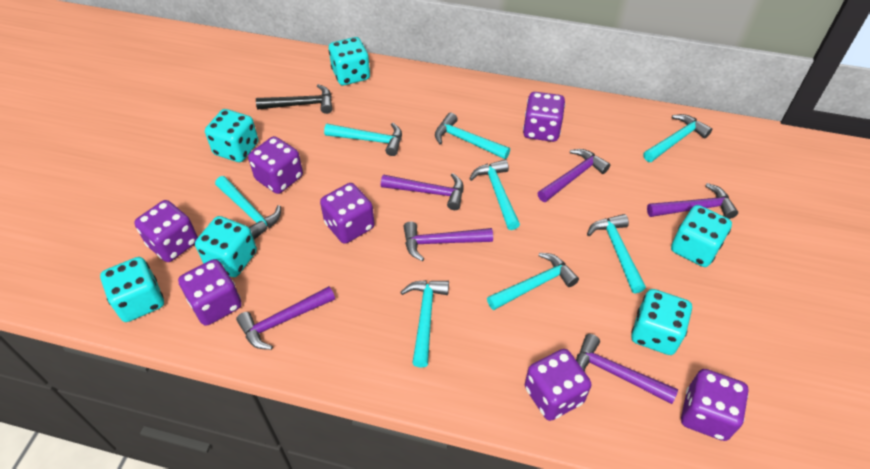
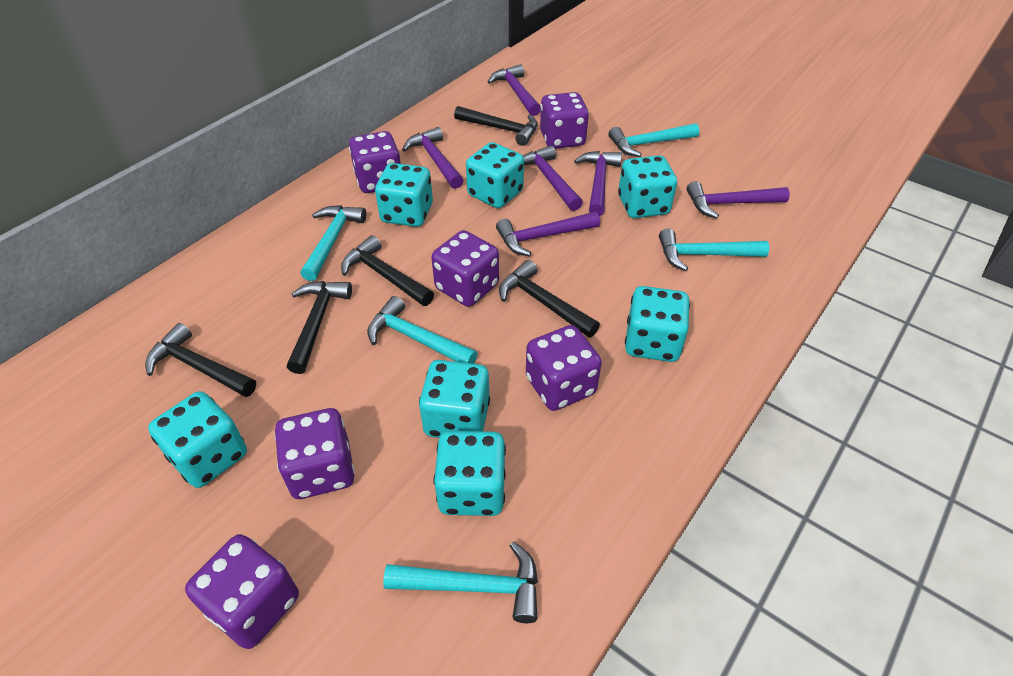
black hammer: [256,84,332,114] = 1 -> [145,323,256,397] [287,281,352,374] [341,235,434,306] [454,106,538,146] [499,260,600,338] = 5
purple dice: [134,200,198,262] [178,259,242,326] [248,136,303,194] [320,183,375,244] [523,92,565,142] [525,349,592,421] [681,369,749,441] = 7 -> [185,534,299,649] [275,408,355,499] [349,131,401,193] [431,230,499,307] [526,325,602,411] [540,92,589,149] = 6
turquoise dice: [100,257,164,322] [195,216,257,277] [205,109,258,162] [329,37,370,85] [631,289,692,355] [671,205,732,267] = 6 -> [148,391,247,488] [375,163,433,227] [419,360,490,438] [434,431,506,516] [466,142,524,208] [618,155,677,218] [625,286,690,362] = 7
turquoise hammer: [215,176,281,239] [324,123,402,156] [400,280,449,368] [435,113,510,159] [469,159,520,230] [487,253,579,310] [587,214,646,293] [643,114,712,162] = 8 -> [300,205,366,281] [367,296,478,364] [383,542,538,623] [608,123,699,157] [659,229,769,271] = 5

